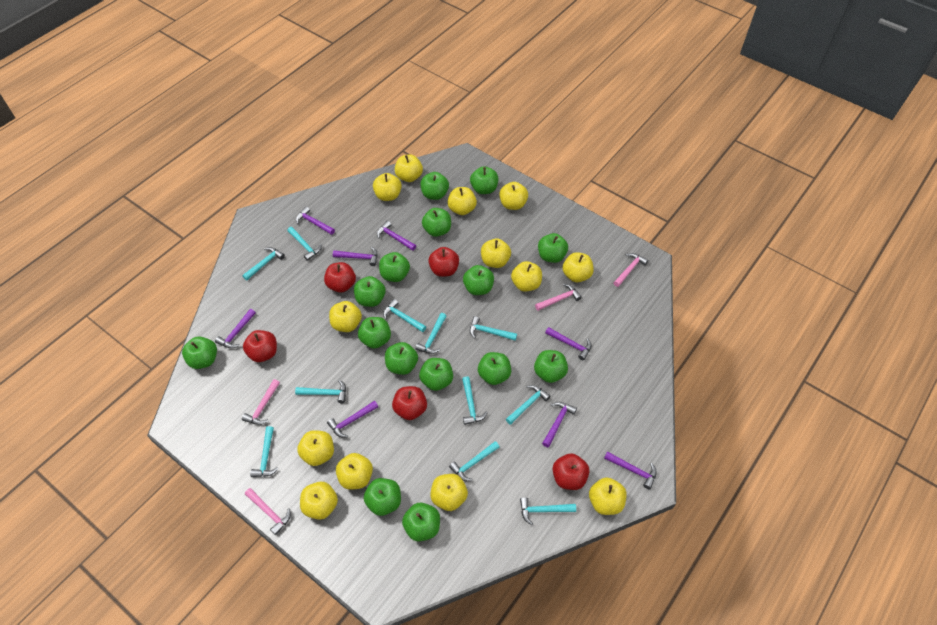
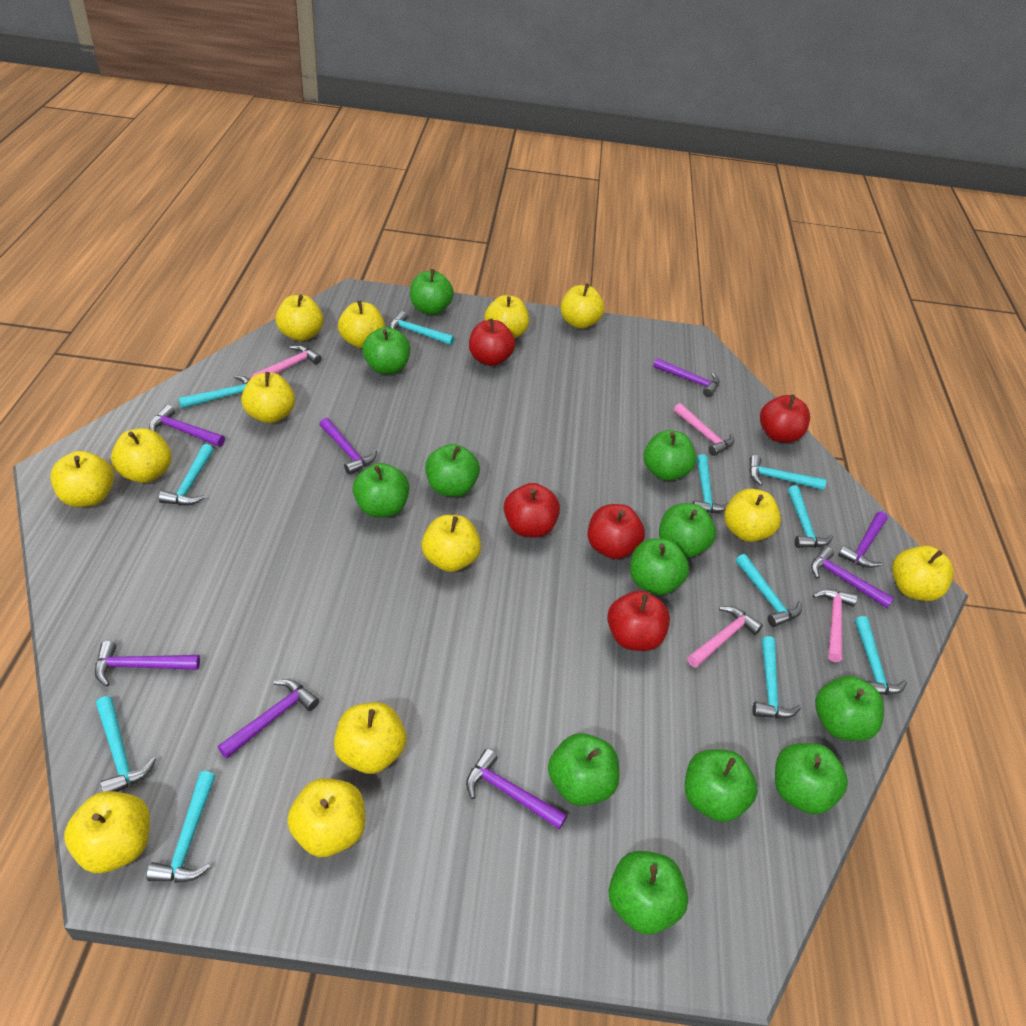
green apple: [182,337,217,369] [354,276,385,307] [358,317,391,349] [364,478,401,516] [379,252,410,282] [385,342,418,375] [402,503,440,542] [419,358,453,391] [421,172,449,200] [422,208,451,237] [463,265,494,295] [470,166,498,194] [478,352,511,385] [534,350,568,383] [538,233,568,263] = 15 -> [352,463,410,518] [362,327,411,374] [410,269,454,315] [425,444,480,497] [548,733,619,806] [608,851,688,934] [630,538,689,595] [644,430,696,481] [659,503,716,558] [685,750,758,822] [775,743,848,814] [815,676,884,741] = 12

